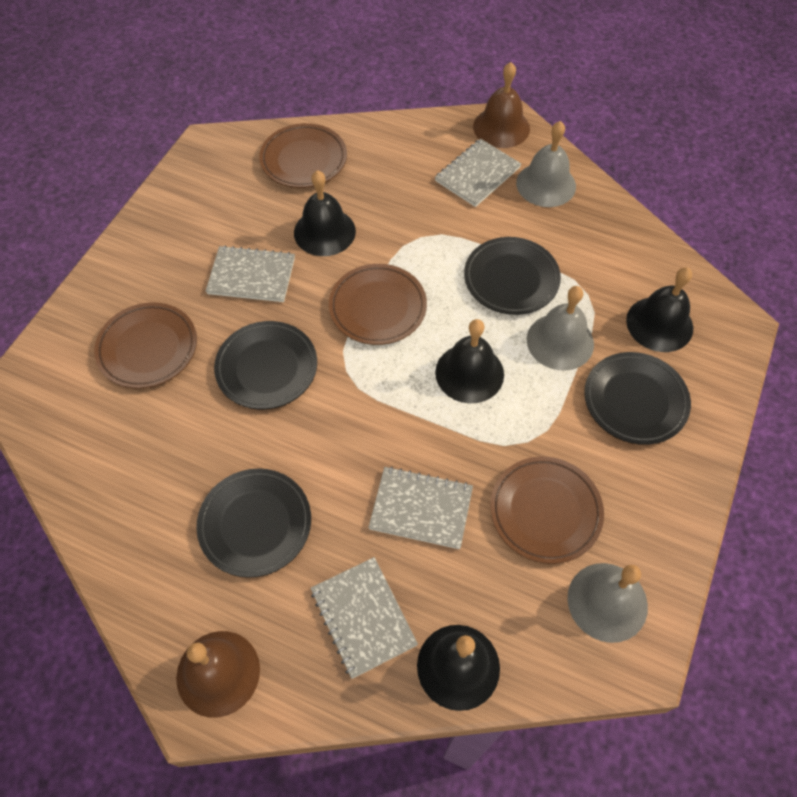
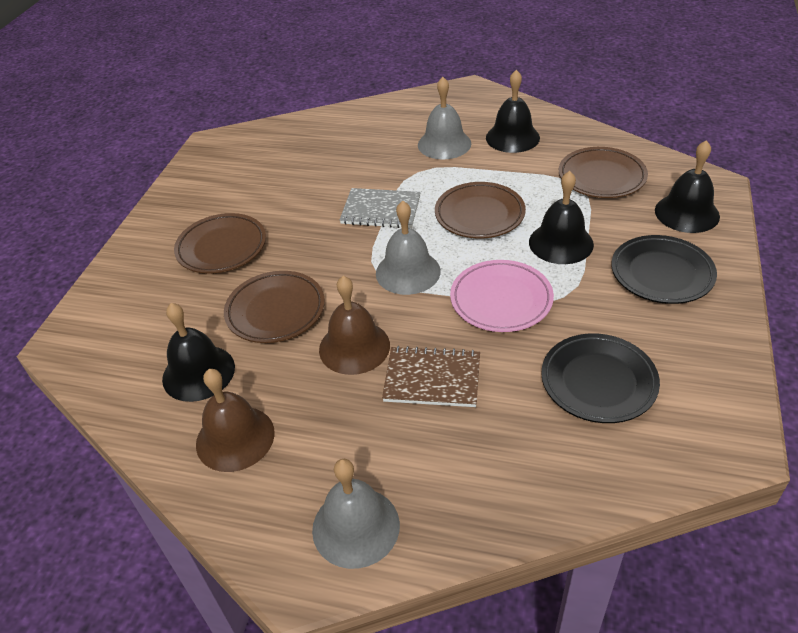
black plate: [196,468,311,578] [214,321,317,409] [464,237,561,315] [584,352,691,445] = 4 -> [541,333,660,423] [611,235,717,304] = 2
brown notebook: none = 0 -> [382,346,480,407] = 1
grey notebook: [206,245,295,302] [311,557,418,679] [368,466,473,549] [435,139,521,207] = 4 -> [340,188,421,228] = 1
pink plate: none = 0 -> [450,260,554,332] = 1

